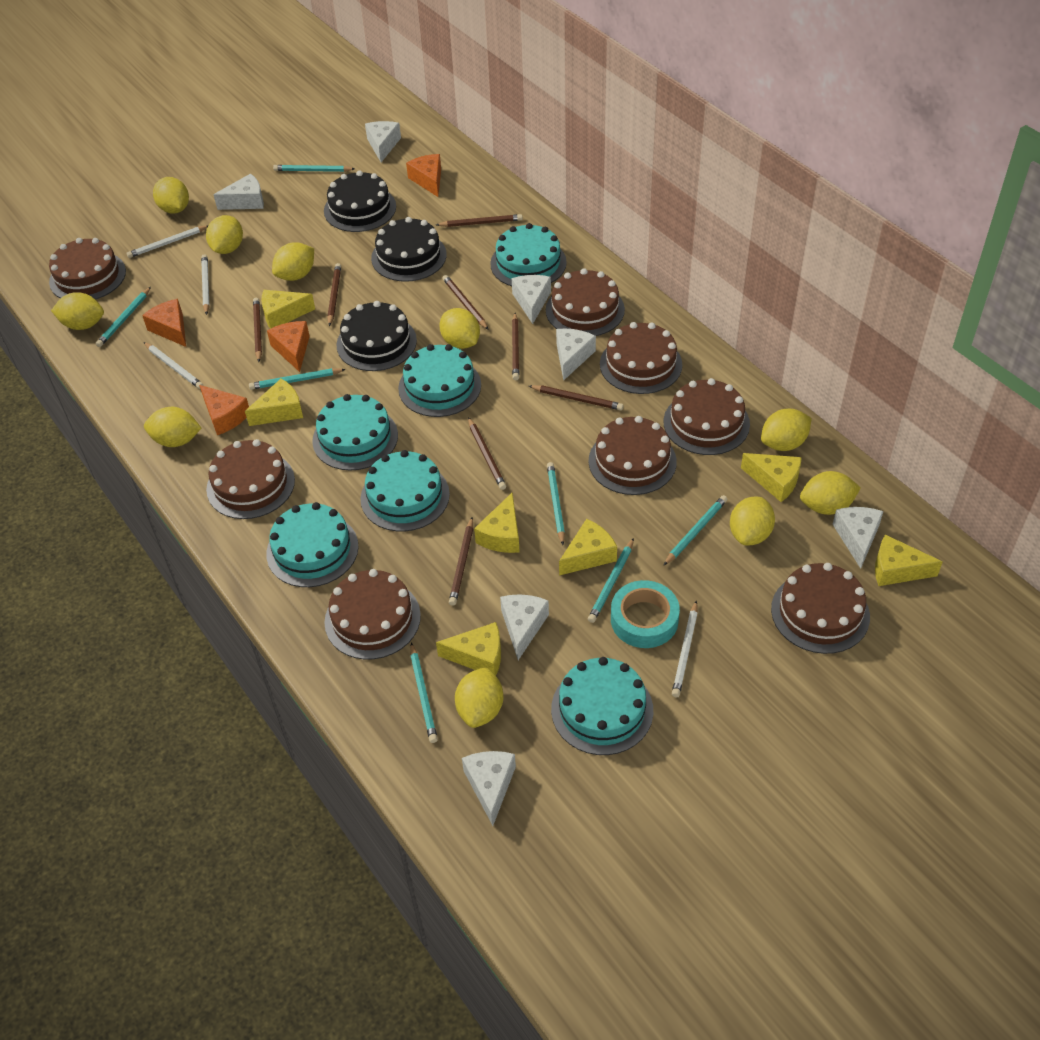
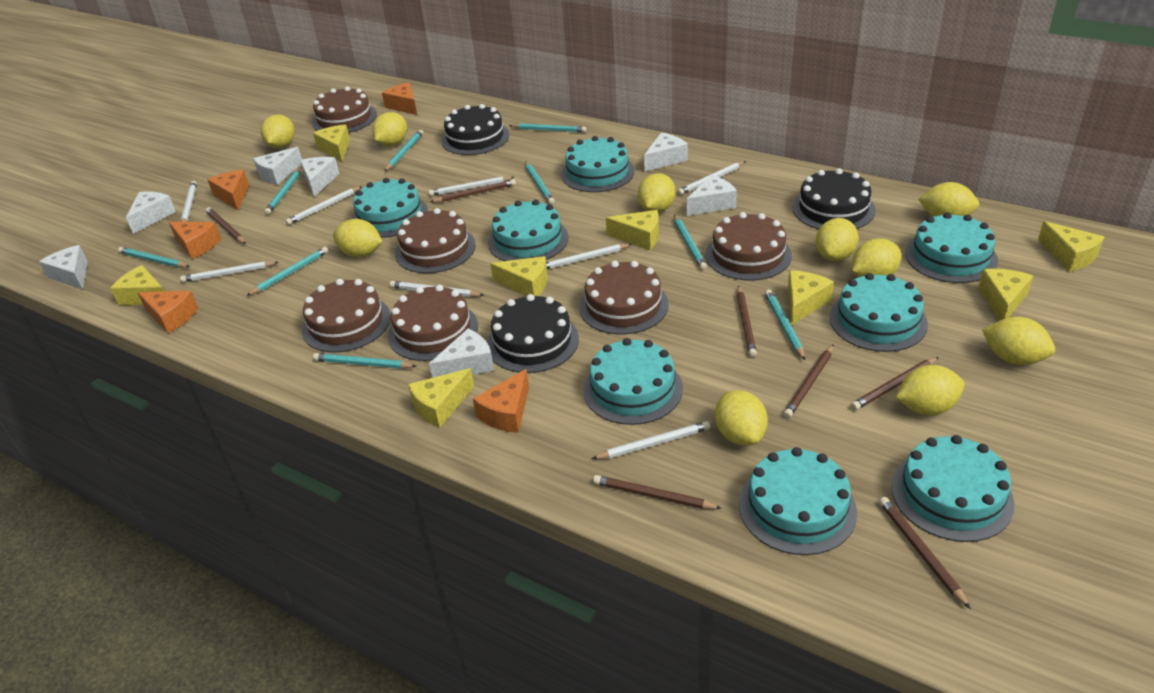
brown cake: [49,238,126,300] [206,439,295,519] [324,569,421,660] [546,268,625,336] [589,416,677,495] [600,322,682,394] [664,378,750,455] [771,563,870,654] = 8 -> [302,279,391,353] [312,86,377,133] [388,285,478,361] [395,208,476,273] [579,261,668,334] [705,212,792,281] = 6
brown pencil: [253,298,262,362] [327,263,341,326] [436,214,523,227] [443,275,489,330] [449,517,473,606] [468,417,506,490] [512,313,519,380] [529,385,624,410] = 8 -> [206,207,246,244] [430,179,516,202] [593,475,722,509] [737,286,757,357] [783,344,834,418] [851,357,939,410] [879,497,971,609] = 7
orange cheese: [142,299,186,347] [199,385,249,435] [267,321,310,372] [406,154,441,197] = 4 -> [138,291,198,333] [169,221,221,259] [207,170,249,210] [382,83,417,115] [473,369,529,433] = 5
turquoise cake: [266,502,359,587] [312,394,398,470] [360,450,450,531] [398,344,481,417] [490,223,567,286] [551,657,653,755] = 6 -> [352,178,428,238] [488,200,569,261] [561,136,635,192] [583,338,683,425] [739,447,857,555] [830,273,928,352] [891,435,1014,542] [905,212,998,283] = 8
turquoise pencil: [96,287,151,347] [249,368,346,390] [273,165,355,172] [410,642,438,743] [547,462,565,545] [588,538,634,623] [663,495,728,566] = 7 -> [118,247,190,268] [246,247,328,296] [264,167,302,215] [313,353,416,369] [384,130,423,171] [509,123,586,132] [525,161,555,204] [674,215,707,270] [765,289,805,360] = 9
turquoise tape: [611,580,680,648] = 1 -> none = 0
white pencil: [126,225,208,258] [144,342,203,389] [201,254,210,315] [672,600,698,697] = 4 -> [180,261,278,282] [181,181,197,222] [285,186,362,225] [390,281,484,297] [428,176,514,196] [546,244,632,269] [592,421,710,459] [677,161,746,195] = 8
yellow cheese: [245,379,303,426] [261,290,315,329] [436,622,501,675] [474,493,520,553] [559,519,617,576] [741,453,802,502] [875,535,943,586] = 7 -> [110,265,164,305] [313,125,350,161] [408,368,474,428] [490,256,548,296] [606,210,659,250] [788,270,834,325] [978,269,1033,321] [1038,221,1104,271] = 8

